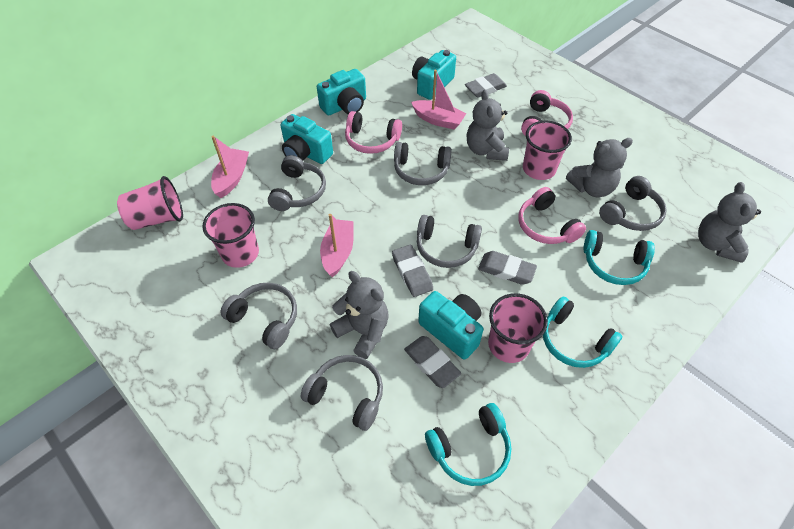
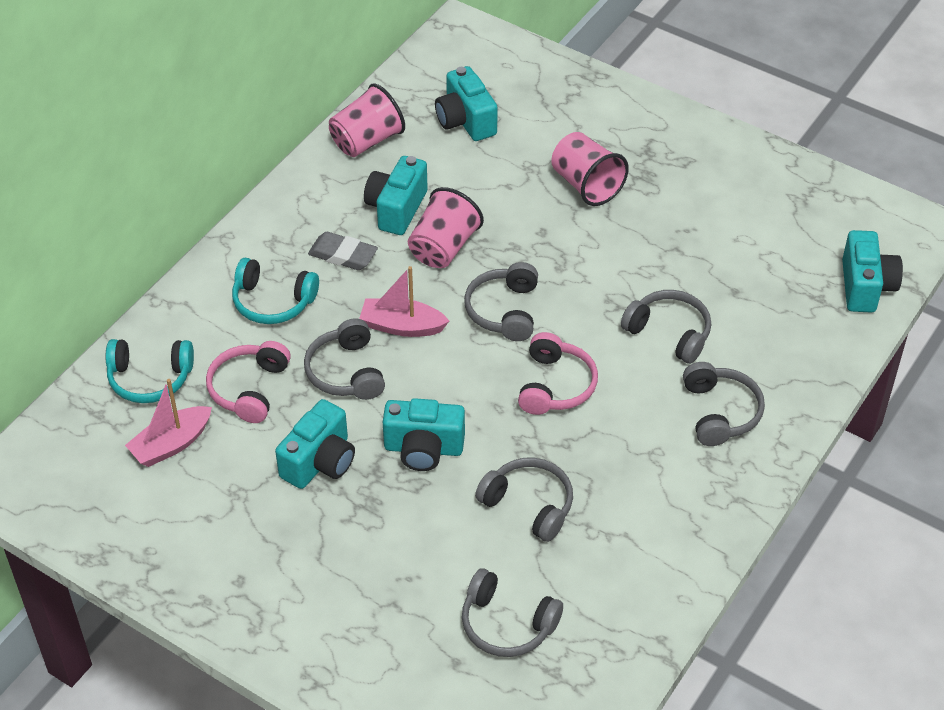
grey eraser: [392,245,433,297] [404,336,461,388] [465,73,507,97] [478,251,537,285] = 4 -> [308,232,378,270] = 1
grey teddy bear: [330,271,389,359] [467,89,509,161] [566,138,633,197] [698,182,761,263] = 4 -> none = 0
pink boat: [211,136,249,198] [320,214,354,277] [411,70,466,130] = 3 -> [125,379,212,467] [359,266,449,337] = 2
pink cup: [117,176,183,230] [202,203,259,268] [488,293,548,363] [523,121,572,180] = 4 -> [329,83,405,157] [408,187,484,268] [551,132,629,206] = 3
pink headphones: [345,111,402,154] [518,187,586,244] [521,90,573,136] = 3 -> [206,341,291,423] [518,332,598,415] = 2
turquoise camera: [280,114,333,164] [317,69,366,116] [412,50,456,100] [418,291,483,360] = 4 -> [275,399,355,489] [364,156,428,235] [383,398,465,471] [435,66,498,141] [842,230,903,313] = 5
turquoise headphones: [425,403,511,486] [543,296,622,368] [583,230,655,285] = 3 -> [106,339,194,403] [232,257,319,324] = 2

